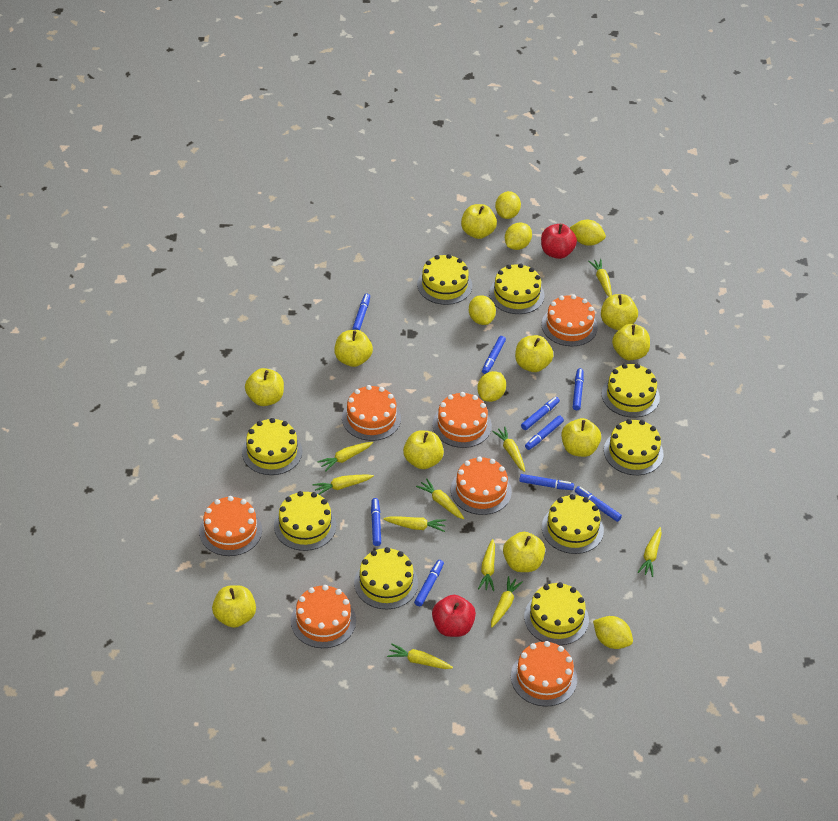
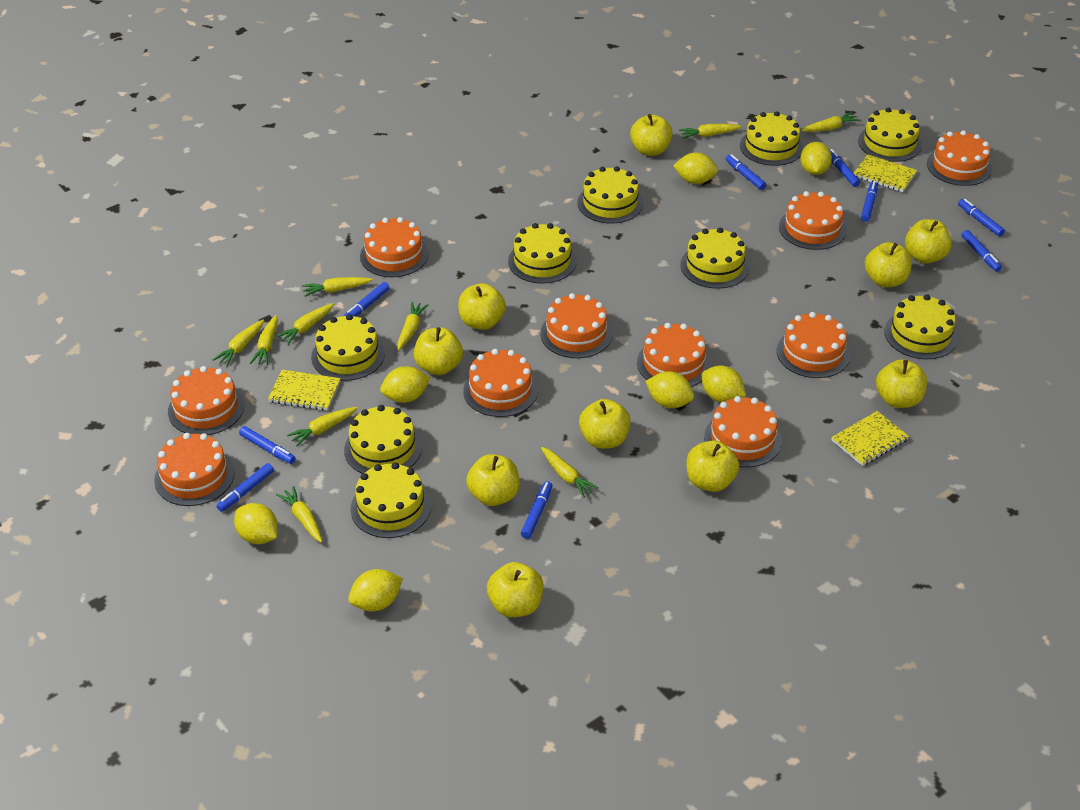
orange cake: [199,496,262,556] [291,585,356,648] [342,385,401,441] [432,392,492,448] [451,456,512,515] [511,641,577,707] [541,295,598,346] = 7 -> [154,433,234,506] [168,366,244,435] [360,217,428,277] [463,349,538,417] [540,293,612,358] [637,323,711,387] [704,396,782,467] [777,312,850,378] [779,191,847,250] [927,130,992,186] = 10
red apple: [432,595,476,637] [541,224,577,259] = 2 -> none = 0
yellow lemon: [469,295,496,325] [477,371,506,402] [495,191,521,219] [505,222,532,250] [570,220,606,246] [593,616,633,649] = 6 -> [234,503,278,544] [348,569,403,611] [380,366,431,403] [646,371,694,408] [673,152,718,184] [701,366,746,402] [800,142,832,175] = 7
yellow notebook: none = 0 -> [268,370,341,411] [831,411,909,466] [854,154,917,192] = 3

